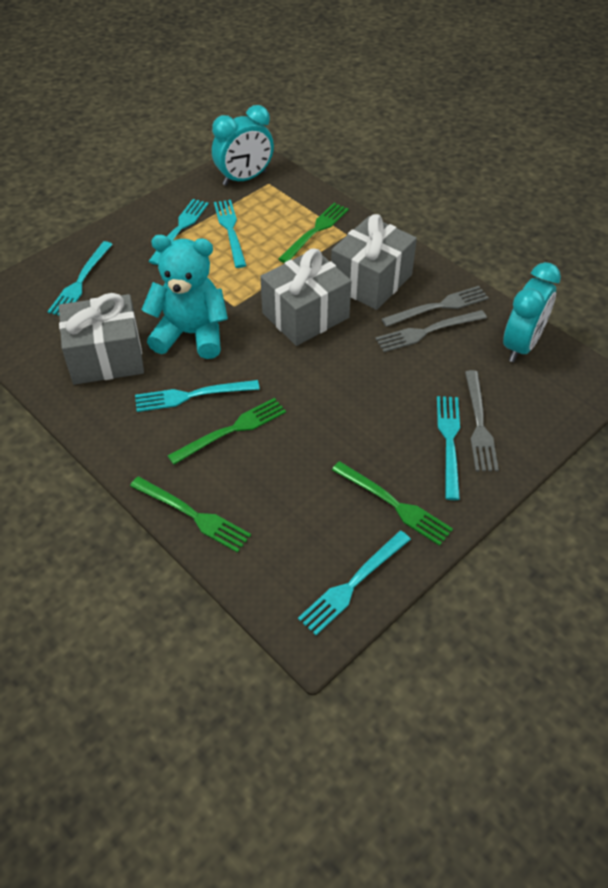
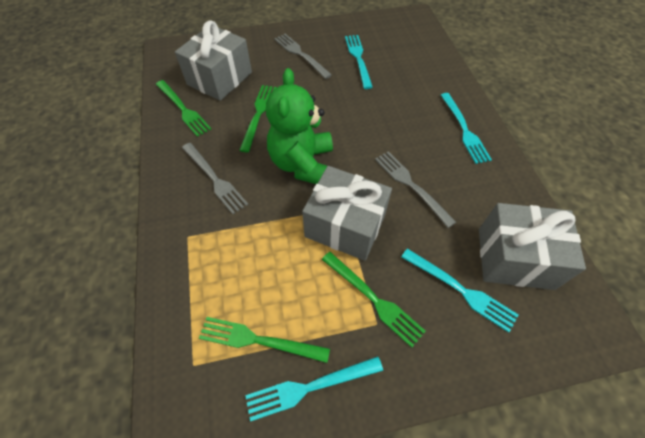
green teddy bear: none = 0 -> [266,68,333,184] = 1
turquoise clock: [212,105,274,186] [503,262,561,362] = 2 -> none = 0
turquoise fork: [47,241,113,316] [135,380,260,412] [148,199,209,265] [214,200,247,268] [298,531,411,635] [437,396,460,500] = 6 -> [245,356,383,422] [345,35,373,89] [401,248,518,332] [441,93,492,164] = 4
turquoise teddy bear: [141,235,228,359] = 1 -> none = 0

